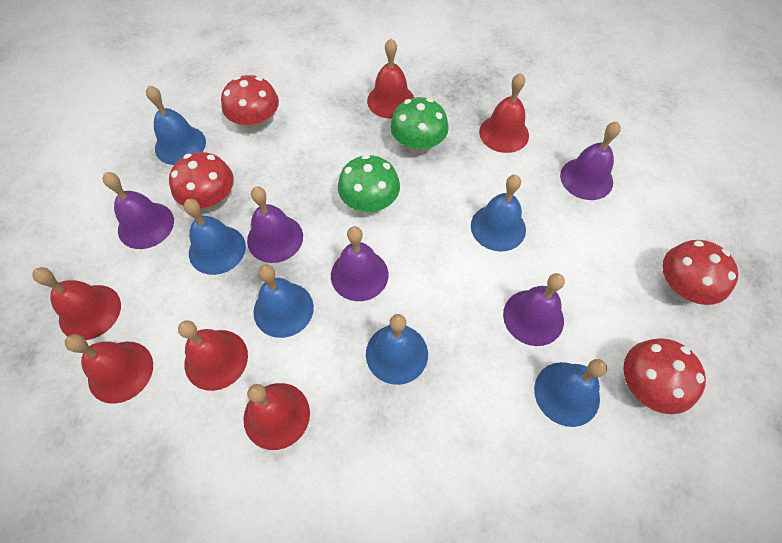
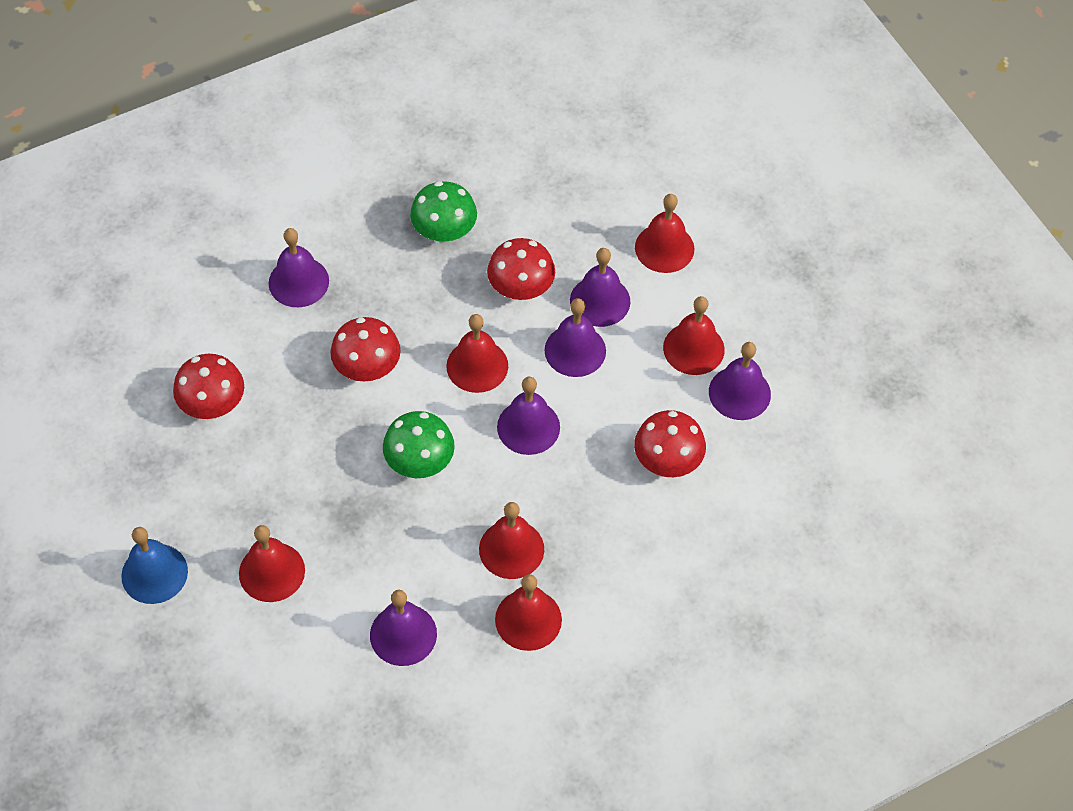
blue bell: [146,86,206,165] [184,199,246,275] [253,264,314,338] [366,314,428,385] [471,175,526,251] [534,359,607,427] = 6 -> [121,527,188,604] = 1
purple bell: [102,172,174,249] [247,186,303,263] [331,226,388,301] [503,273,565,346] [560,121,621,200] = 5 -> [268,228,329,307] [370,590,437,666] [497,377,560,455] [544,298,606,377] [570,248,630,327] [709,342,771,420] = 6

